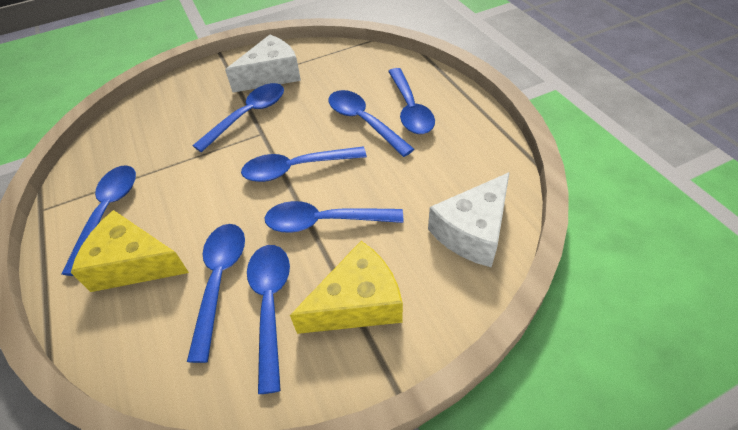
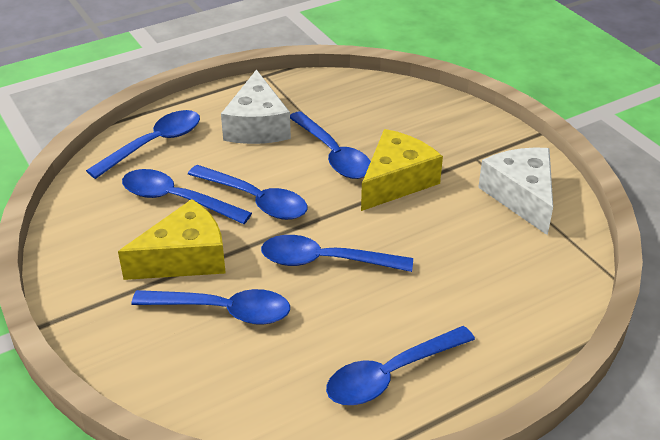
blue spoon: [61,165,136,276] [187,224,245,363] [192,83,284,152] [241,146,367,182] [247,245,290,394] [265,201,403,233] [328,90,414,157] [388,68,435,134] = 8 -> [86,110,200,179] [122,169,252,224] [131,289,290,325] [188,165,307,220] [261,235,413,272] [290,111,371,179] [326,326,475,405] = 7

